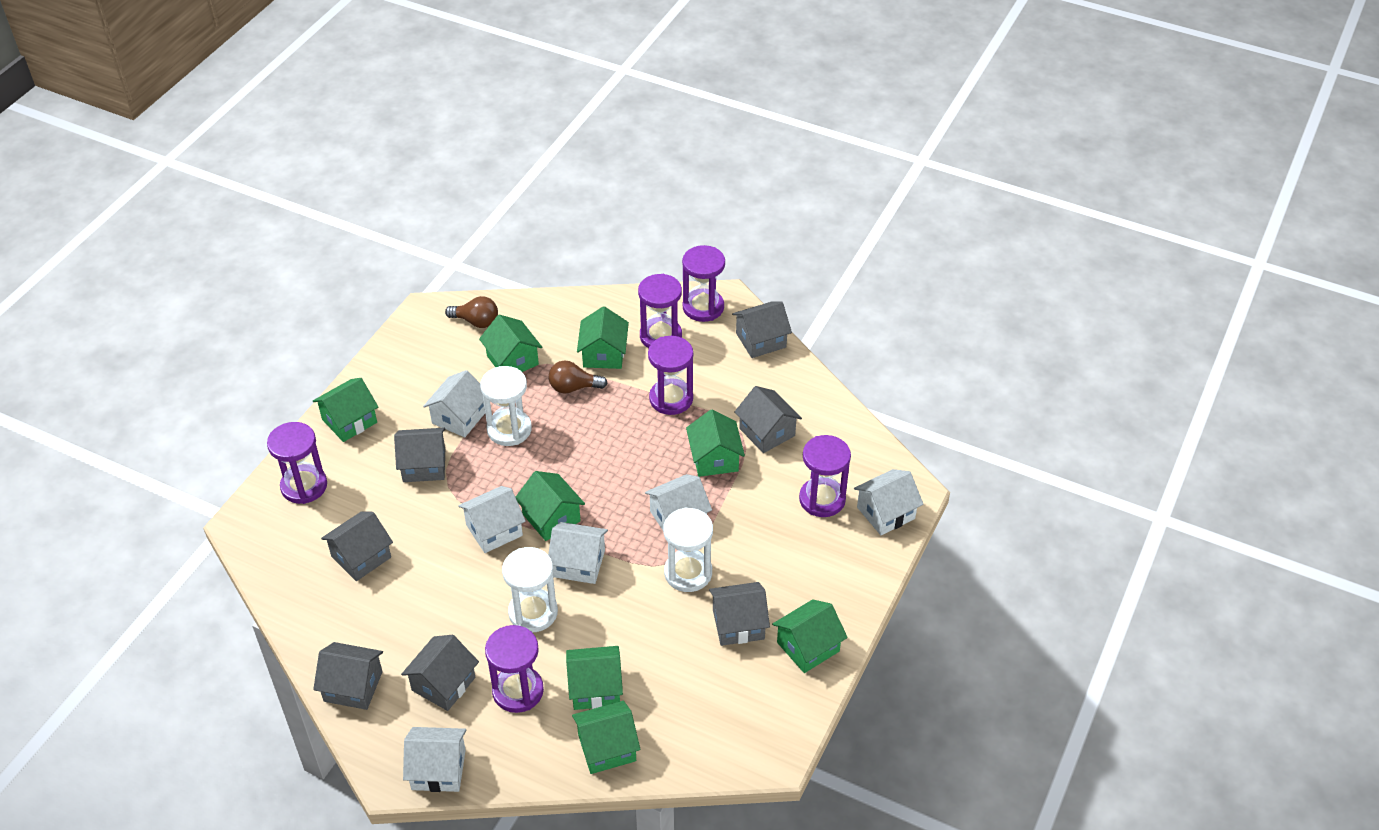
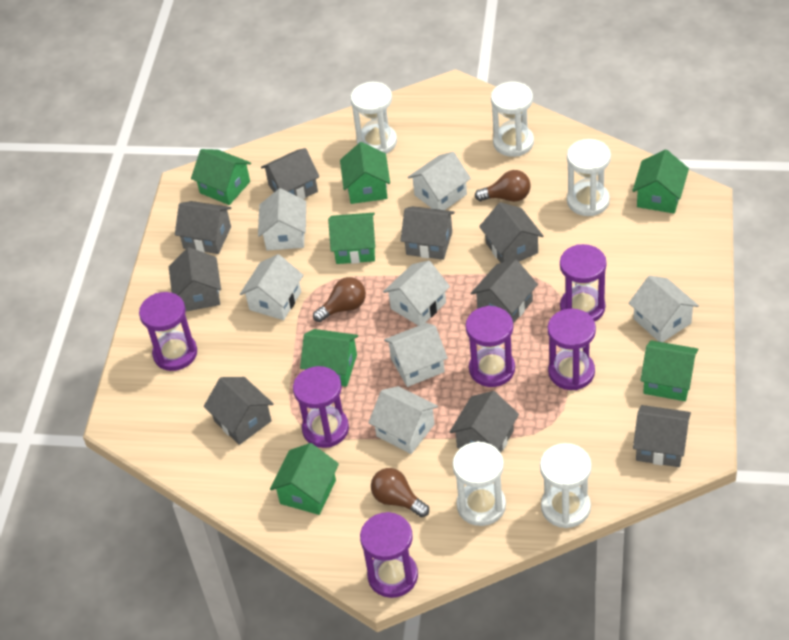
brown light bulb: [445,296,498,328] [549,360,608,394] = 2 -> [313,277,366,322] [371,468,429,517] [475,170,531,202] = 3
green house: [313,378,378,442] [479,314,542,372] [516,471,585,541] [566,646,623,710] [572,701,640,774] [577,306,629,369] [686,410,745,477] [772,599,848,673] = 8 -> [191,149,251,205] [270,443,339,515] [300,329,358,387] [328,213,375,264] [340,142,390,204] [632,149,689,213] [640,340,698,401] = 7
grey house: [313,642,383,710] [321,511,393,581] [394,428,445,482] [401,635,479,711] [709,582,770,646] [732,301,792,358] [734,386,802,453] = 7 -> [169,247,221,312] [175,201,231,254] [204,377,273,445] [261,148,319,199] [400,206,455,260] [450,391,519,453] [471,259,538,323] [479,202,543,263] [633,405,691,467] = 9
white hourglass: [480,366,532,446] [502,547,558,632] [663,507,713,592] = 3 -> [351,82,397,154] [452,441,506,526] [491,82,534,157] [540,443,592,528] [567,139,611,216] = 5
white house: [403,727,466,792] [423,370,485,437] [458,486,526,553] [548,522,608,584] [645,474,712,530] [854,469,923,535] = 6 -> [240,254,303,320] [258,188,306,250] [368,386,438,454] [383,260,450,326] [384,323,448,387] [408,152,471,210] [629,276,699,342] = 7

